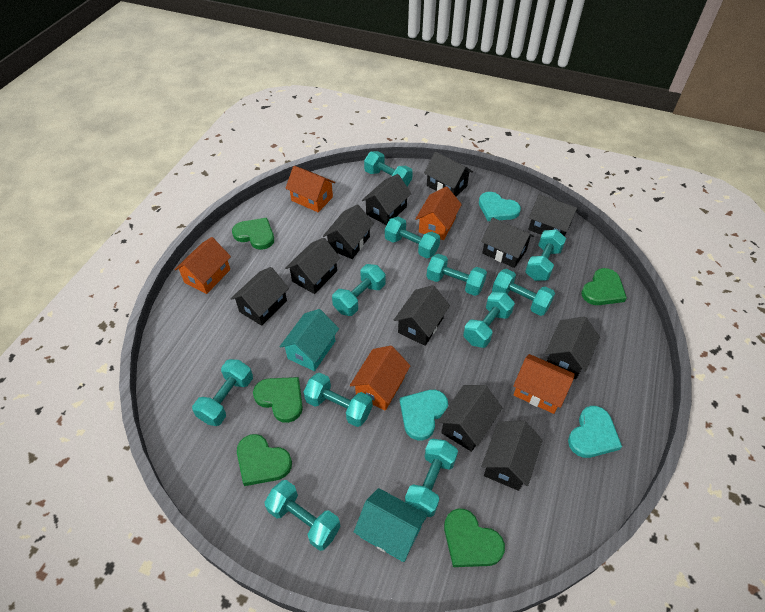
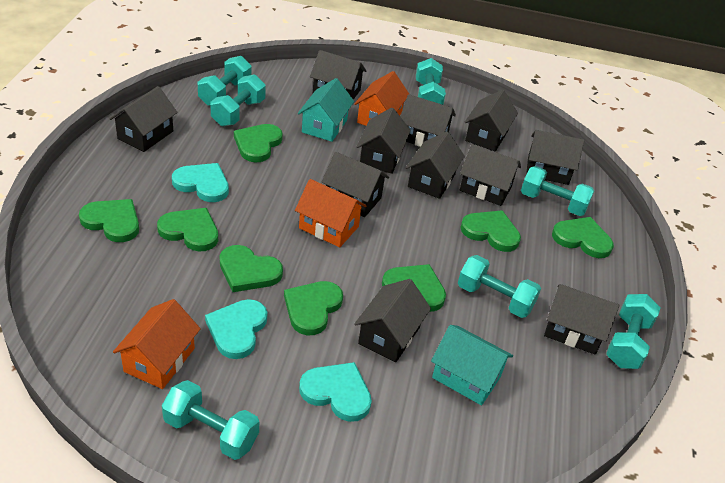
green heart: [232,218,274,250] [237,434,292,486] [253,377,303,423] [444,508,505,567] [581,268,627,305] = 5 -> [79,199,139,242] [157,208,218,252] [220,245,283,292] [234,124,283,162] [284,281,343,335] [382,264,446,312] [460,210,521,252] [552,217,614,258] = 8
orange house: [174,237,231,294] [285,166,335,212] [350,346,410,411] [415,187,462,240] [513,354,575,414] = 5 -> [113,299,201,389] [295,179,366,247] [354,71,409,126] = 3
turquoise dumbbell: [192,359,253,426] [264,480,341,551] [303,373,373,427] [332,264,386,316] [364,151,413,187] [385,217,440,258] [405,439,458,517] [427,254,487,296] [463,292,515,348] [492,269,555,316] [525,230,566,281] = 11 -> [162,380,259,460] [198,56,252,106] [210,74,266,126] [416,58,446,105] [458,255,541,318] [521,166,595,216] [606,294,661,369] = 7

